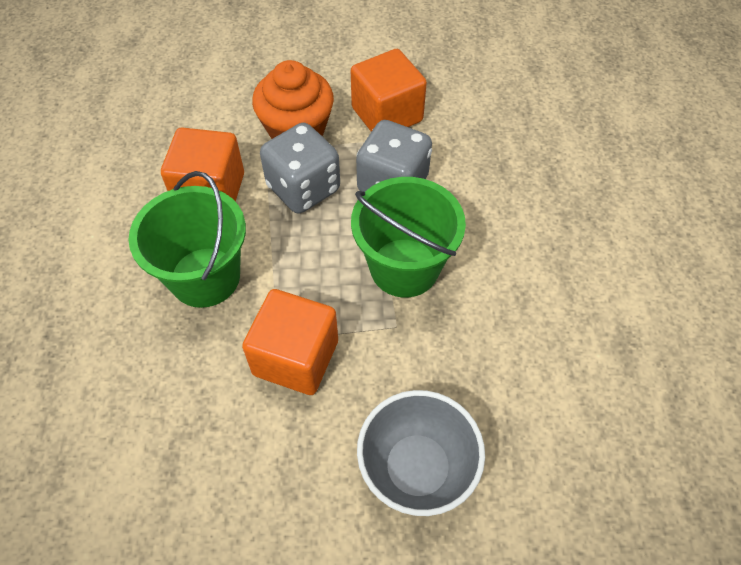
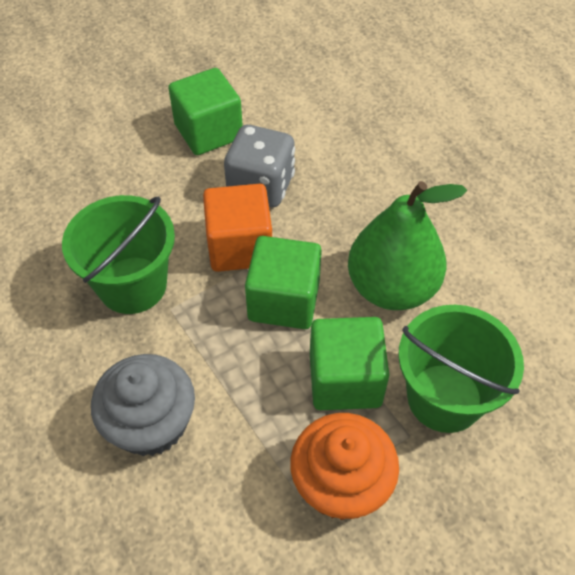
green cube: none = 0 -> [168,68,243,155] [245,236,322,329] [310,317,389,410] = 3
green pear: none = 0 -> [348,181,467,310] = 1
grey bowl: [357,390,485,516] = 1 -> none = 0
grey cupcake: none = 0 -> [91,354,195,456] = 1
grey dice: [260,123,340,213] [356,120,432,192] = 2 -> [224,125,295,207] = 1
orange cube: [161,127,244,202] [242,289,338,395] [351,49,427,132] = 3 -> [203,184,272,272] = 1

